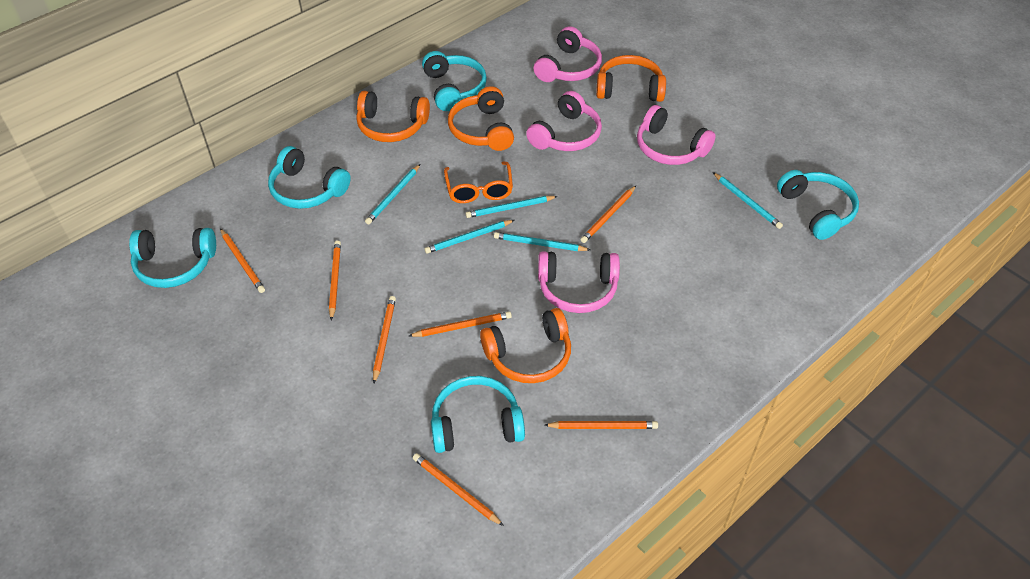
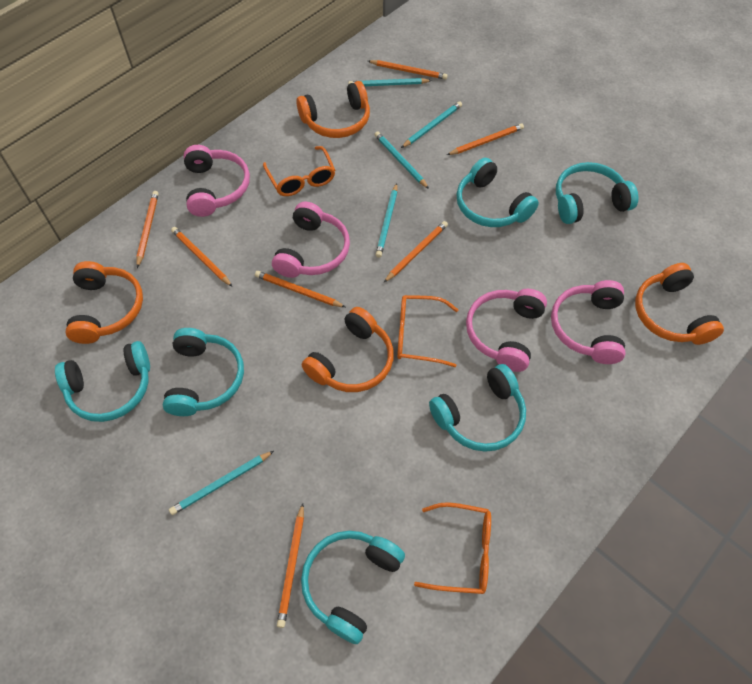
orange glasses: [444,161,513,203] = 1 -> [263,146,335,196] [397,295,459,367] [414,502,491,594] = 3
turquoise headphones: [129,228,216,288] [268,146,351,209] [422,51,487,111] [431,376,525,453] [777,170,859,240] = 5 -> [55,341,150,422] [163,328,244,416] [301,531,405,644] [429,364,526,452] [457,158,539,227] [556,162,638,224] = 6

